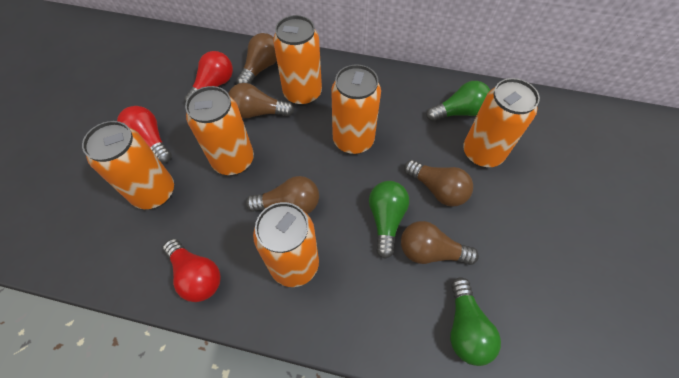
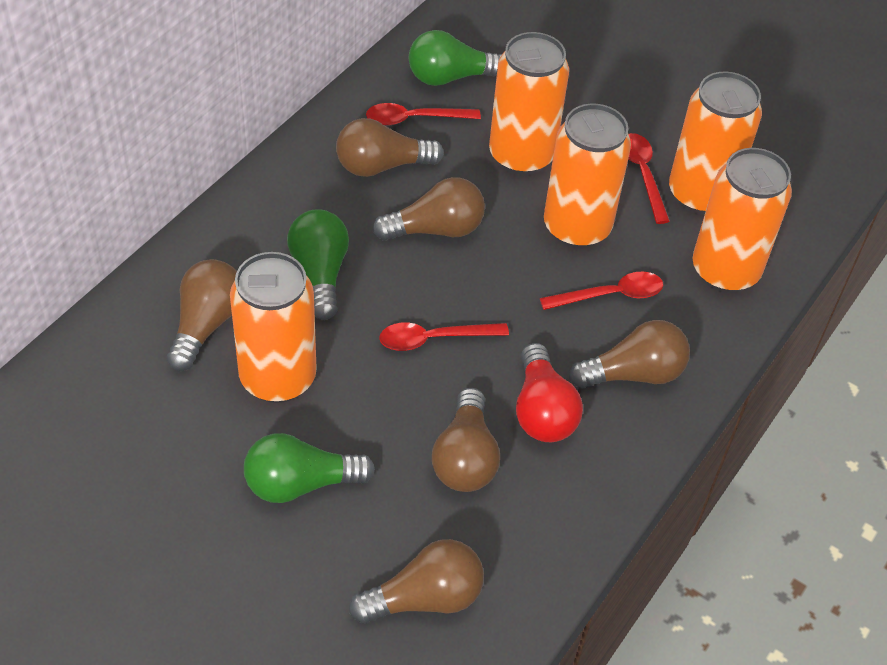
brown light bulb: [228,83,294,118] [236,33,277,84] [246,176,319,214] [401,221,479,265] [404,160,473,207] = 5 -> [167,259,237,371] [336,118,444,177] [349,539,484,624] [373,177,485,241] [432,388,500,492] [569,320,690,389] = 6
orange can: [82,121,174,209] [185,86,254,175] [253,202,319,287] [273,15,322,106] [331,64,381,155] [463,78,540,168] = 6 -> [230,252,317,403] [489,32,569,175] [544,104,631,249] [669,72,762,215] [692,148,792,293] = 5
red light bulb: [117,106,172,164] [163,239,221,302] [184,51,233,102] = 3 -> [516,343,583,442] = 1
red spoon: none = 0 -> [366,103,481,126] [379,322,509,351] [540,271,663,310] [628,133,670,224] = 4

